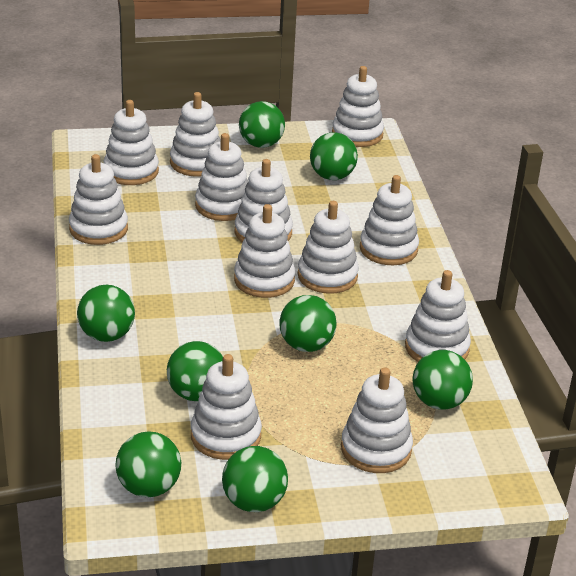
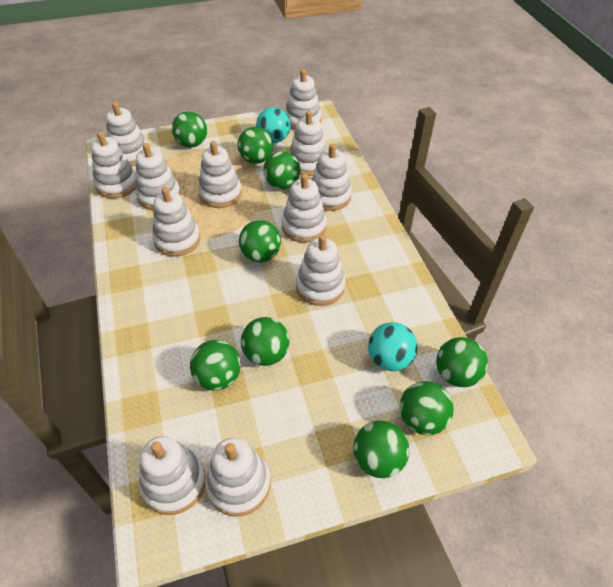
green ball: [77,285,135,342] [115,431,181,497] [167,341,223,401] [222,446,288,512] [239,101,285,148] [279,295,337,352] [310,132,358,180] [413,350,473,410] = 8 -> [172,111,207,148] [190,340,241,391] [237,127,273,164] [239,220,281,262] [241,317,289,366] [263,151,301,189] [353,420,409,478] [399,381,454,435] [436,337,488,387] = 9
turquoise ball: none = 0 -> [256,107,291,143] [368,322,417,371] = 2

